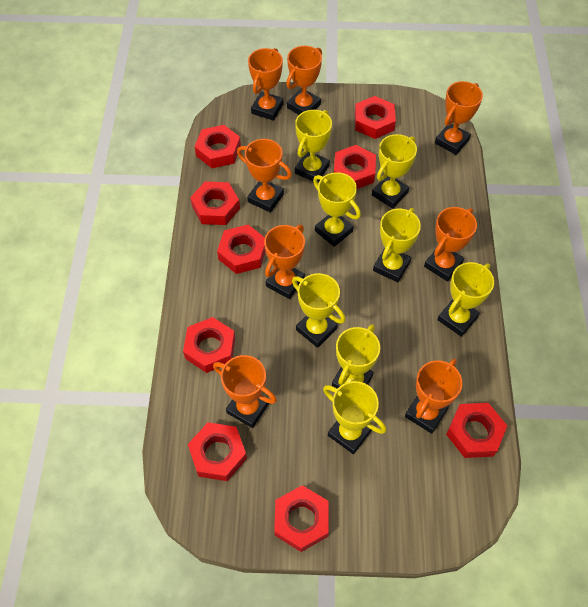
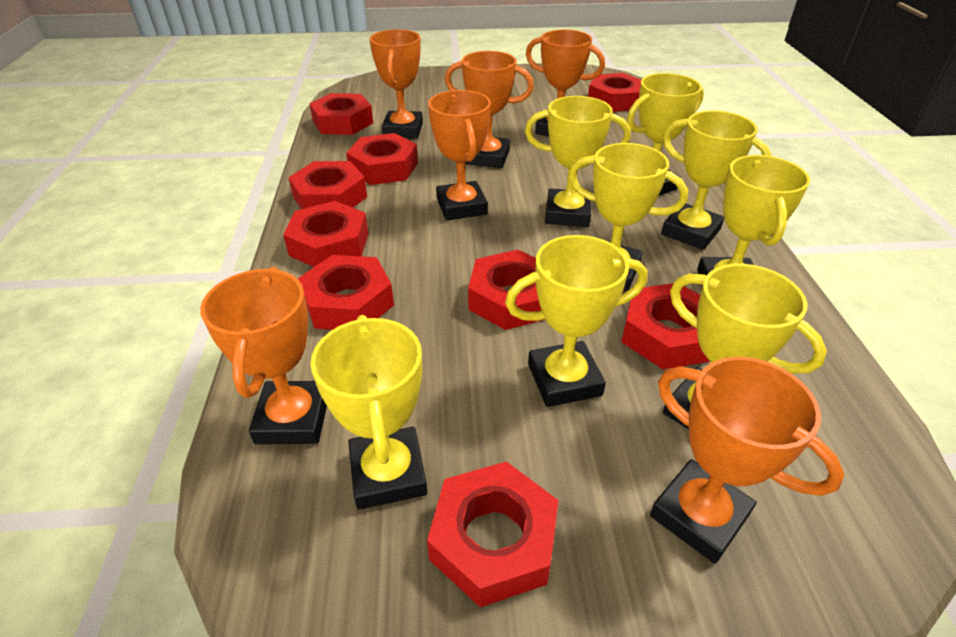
orange trophy: [213,355,277,428] [237,139,292,212] [248,48,283,121] [264,225,305,299] [286,46,322,115] [405,358,463,434] [424,207,477,281] [435,81,483,155] = 8 -> [200,267,327,444] [370,29,423,138] [428,90,491,221] [445,51,534,168] [526,30,605,137] [650,357,845,564] = 6

